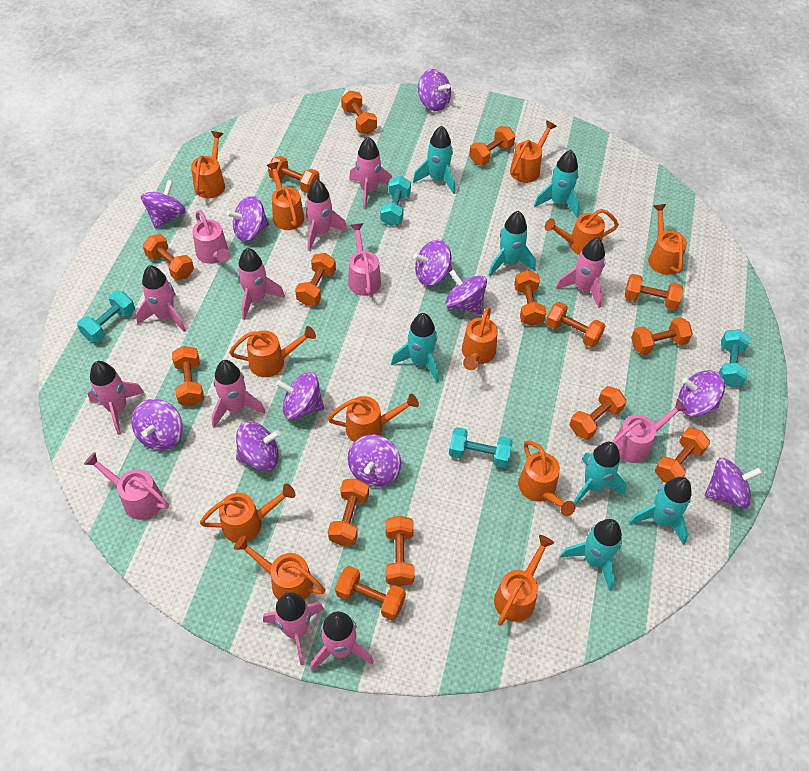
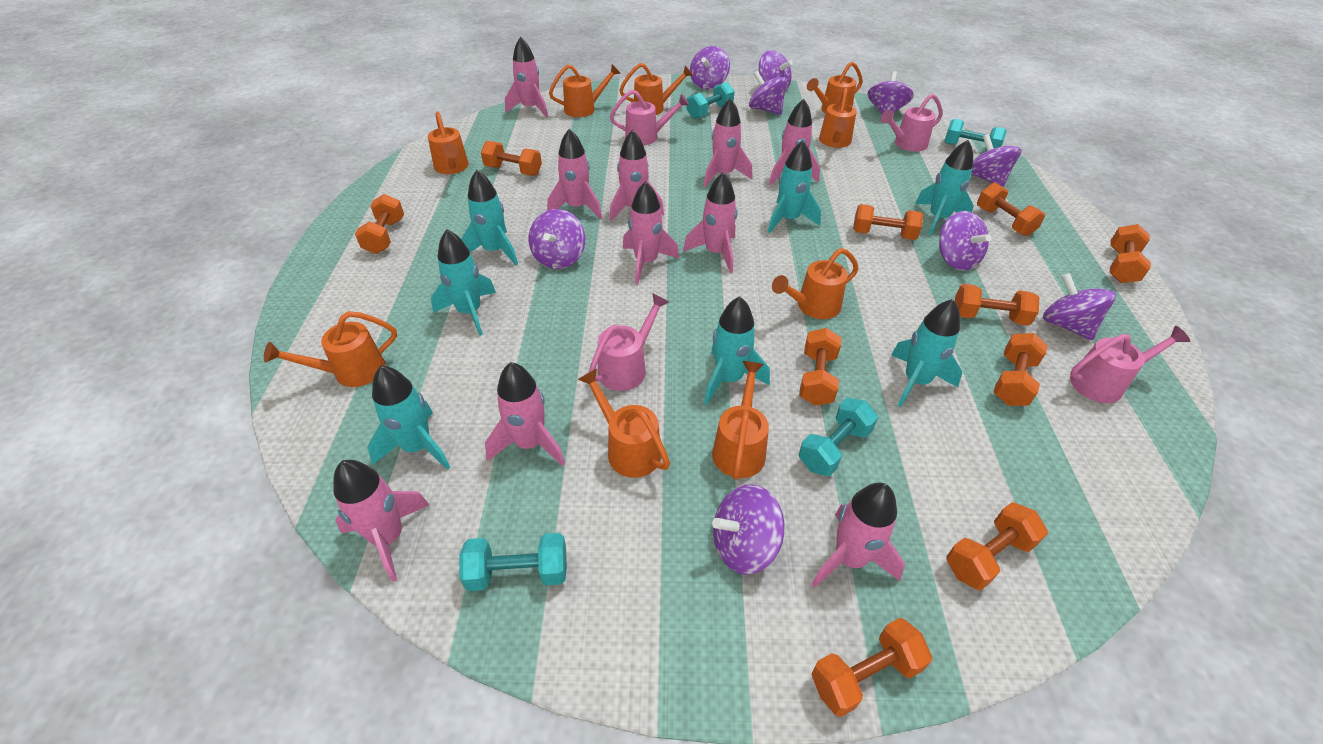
orange dumbbell: [143,234,194,280] [172,346,204,406] [268,156,320,193] [295,253,336,306] [328,478,369,546] [335,566,406,620] [341,90,377,135] [386,516,415,587] [469,126,516,165] [514,270,546,326] [545,302,605,347] [570,386,626,440] [625,274,683,310] [631,317,693,355] [655,428,710,483] = 15 -> [355,194,404,254] [481,141,542,176] [799,328,842,406] [811,618,932,717] [853,204,923,240] [946,502,1048,590] [955,284,1039,326] [977,182,1045,236] [993,333,1048,406] [1110,224,1151,283] = 10
orange watering can: [191,131,225,198] [200,484,295,543] [229,326,316,377] [234,536,325,600] [267,162,304,230] [328,393,419,442] [462,307,498,370] [494,535,554,626] [510,120,557,183] [518,440,575,516] [545,209,619,255] [648,204,687,275] = 12 -> [264,311,397,387] [428,112,469,174] [549,64,621,117] [578,368,670,478] [619,63,693,115] [712,361,769,480] [772,248,858,319] [807,62,863,114] [819,88,857,148] = 9
pink rocket: [87,361,144,435] [136,265,186,332] [211,360,265,428] [237,248,285,320] [263,592,324,665] [305,180,348,251] [310,611,374,672] [349,137,392,209] [556,238,605,308] = 9 -> [333,460,430,582] [485,362,565,466] [505,37,548,118] [547,129,602,219] [609,130,664,221] [623,181,679,284] [683,172,738,273] [704,98,752,187] [769,99,820,186] [812,482,905,588] = 10
purple spinning top: [131,399,183,450] [141,180,186,229] [226,196,269,242] [236,421,281,471] [276,372,324,420] [348,435,401,487] [413,240,452,286] [418,69,451,111] [445,270,487,314] [678,370,725,417] [705,458,762,509] = 11 -> [529,209,585,269] [690,46,730,89] [712,484,785,575] [749,71,787,115] [759,50,793,91] [867,71,914,114] [939,211,991,271] [971,134,1022,187] [1043,273,1116,340] = 9

